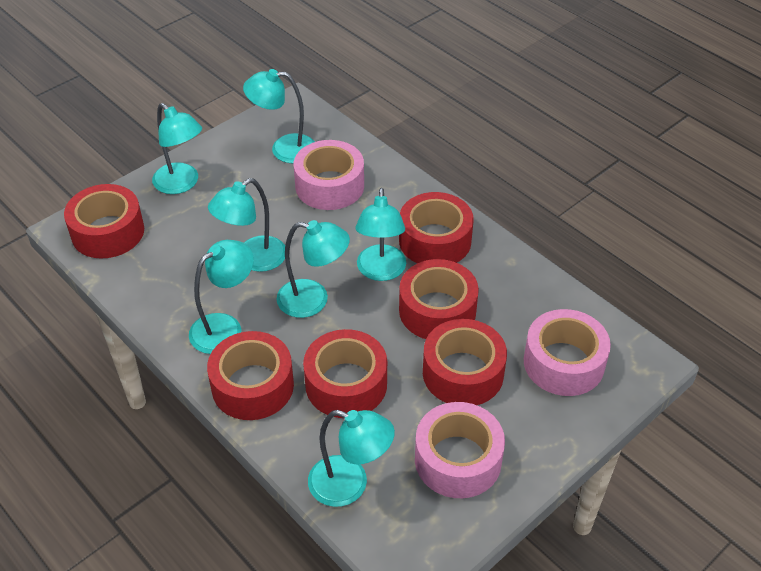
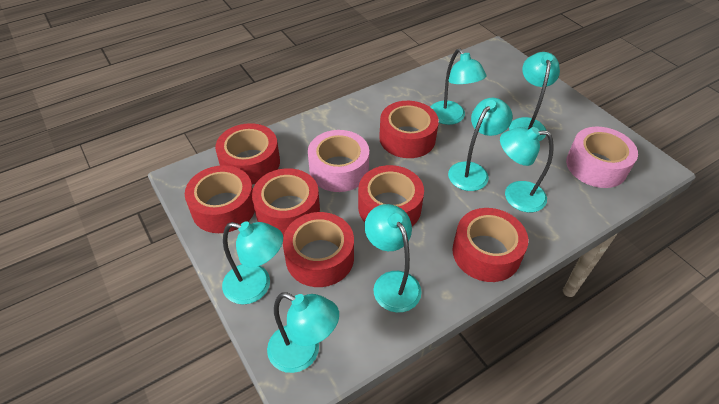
pink tape: [294,140,364,210] [415,402,505,498] [524,309,611,396] = 3 -> [308,130,369,192] [566,127,638,188] = 2
red tape: [64,184,144,258] [207,331,294,420] [303,329,387,418] [399,192,474,263] [399,259,479,339] [423,319,507,405] = 6 -> [185,165,255,233] [215,123,280,184] [252,168,320,236] [283,212,354,287] [358,165,424,226] [379,101,439,158] [452,208,528,282] = 7

